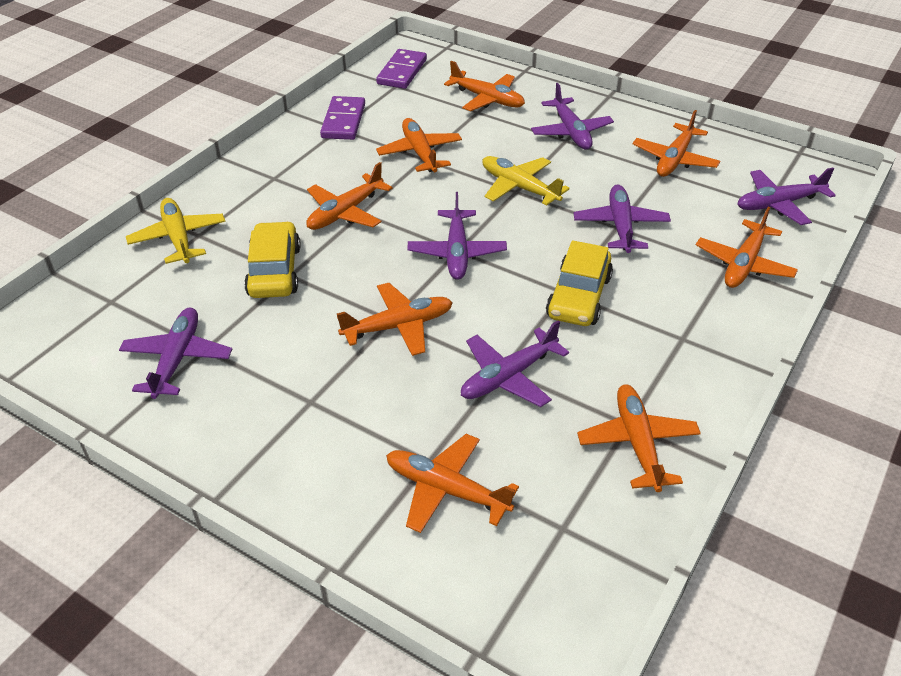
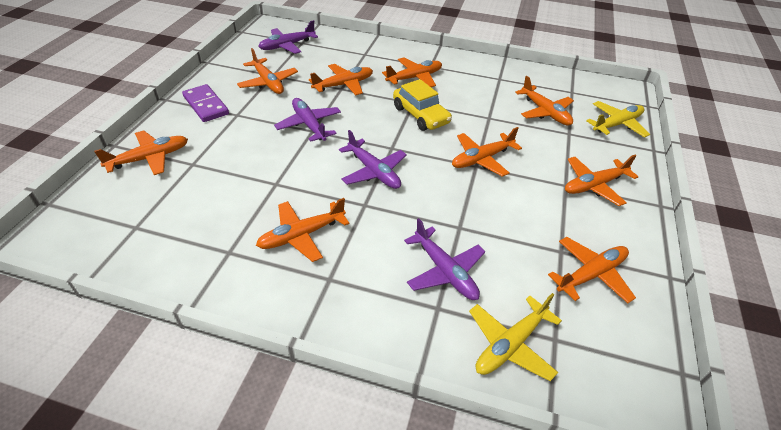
orange plane: [306,162,393,230] [337,283,453,356] [376,118,462,172] [386,434,519,533] [444,61,525,111] [577,384,701,492] [633,110,720,177] [696,207,798,288] = 8 -> [94,130,188,175] [237,48,298,94] [256,198,350,262] [309,64,373,95] [382,57,442,87] [452,127,522,177] [515,76,574,126] [548,237,636,303] [565,155,638,206] = 9
purple domino: [320,96,365,140] [376,49,427,89] = 2 -> [182,84,229,122] = 1
purple plane: [119,308,232,399] [407,192,507,280] [461,320,569,407] [531,83,614,150] [574,185,671,253] [738,168,836,225] = 6 -> [258,20,318,54] [274,98,341,142] [339,130,407,189] [404,218,485,300] = 4
yellow car: [244,221,301,298] [546,240,613,326] = 2 -> [393,79,452,131] = 1

